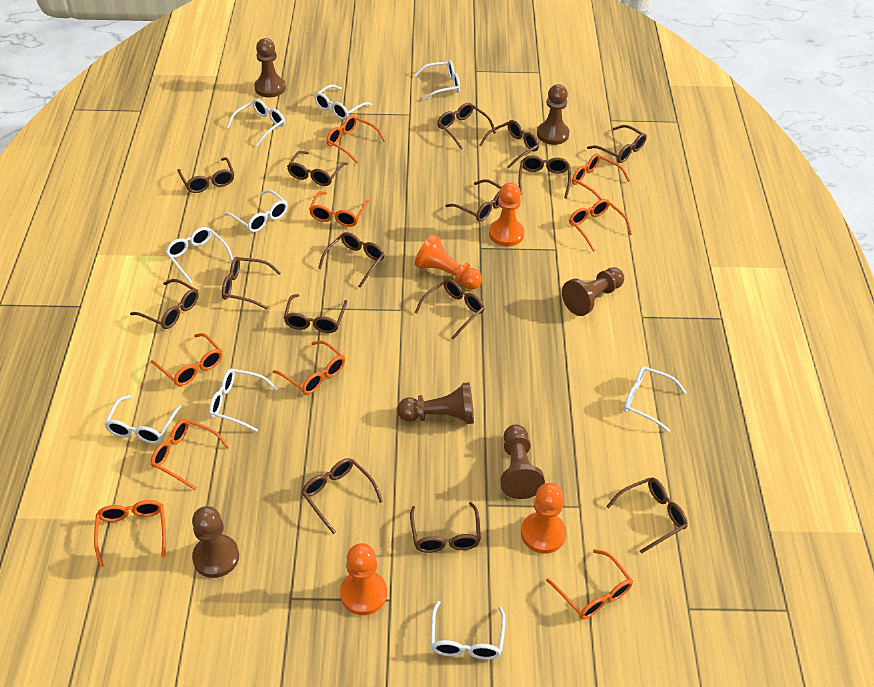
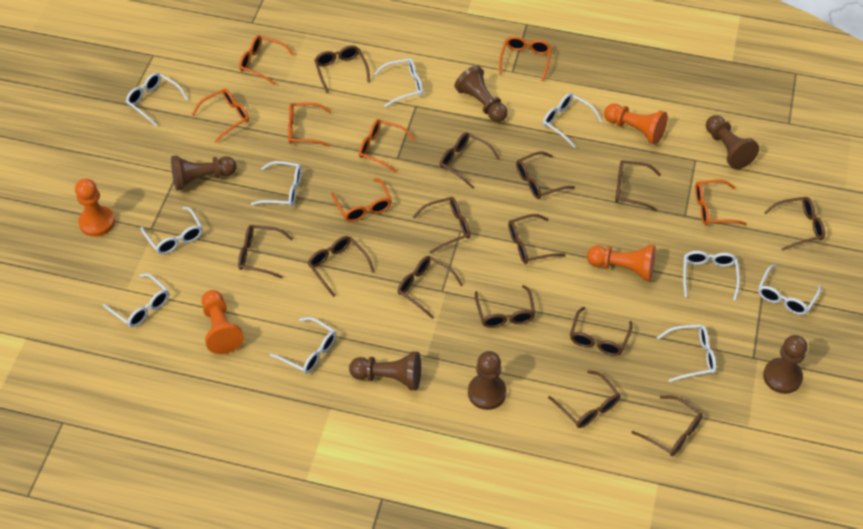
brown glasses: [130,279,199,329] [177,157,234,193] [222,257,281,309] [284,294,347,333] [287,151,348,186] [301,458,383,534] [318,232,385,288] [410,502,481,553] [415,279,485,340] [437,103,496,149] [446,179,501,222] [480,120,539,169] [518,155,571,199] [587,125,647,163] [606,477,688,554] = 15 -> [238,225,293,279] [308,236,375,297] [314,45,370,93] [397,256,463,319] [413,197,471,254] [440,132,500,189] [475,285,535,328] [508,214,566,264] [516,152,575,199] [548,370,621,428] [570,307,633,356] [615,160,661,211] [631,395,703,456] [764,197,825,251] = 14
orange glasses: [94,500,166,567] [151,333,222,386] [151,419,229,490] [273,340,345,394] [309,191,370,227] [326,115,386,163] [546,549,633,619] [569,199,632,252] [572,153,630,200] = 9 -> [192,88,249,143] [239,35,295,85] [288,102,331,147] [331,178,392,222] [359,119,415,173] [499,36,552,81] [695,179,747,225] = 7
white glasses: [105,395,182,444] [165,227,233,284] [209,368,278,432] [224,190,288,232] [227,99,285,146] [314,85,372,120] [414,60,460,100] [431,601,506,660] [623,366,687,432] = 9 -> [102,274,169,327] [126,73,188,126] [141,207,203,254] [251,161,302,207] [269,317,336,374] [373,58,423,107] [543,93,602,148] [657,324,716,382] [683,251,740,301] [758,265,821,315] = 10

